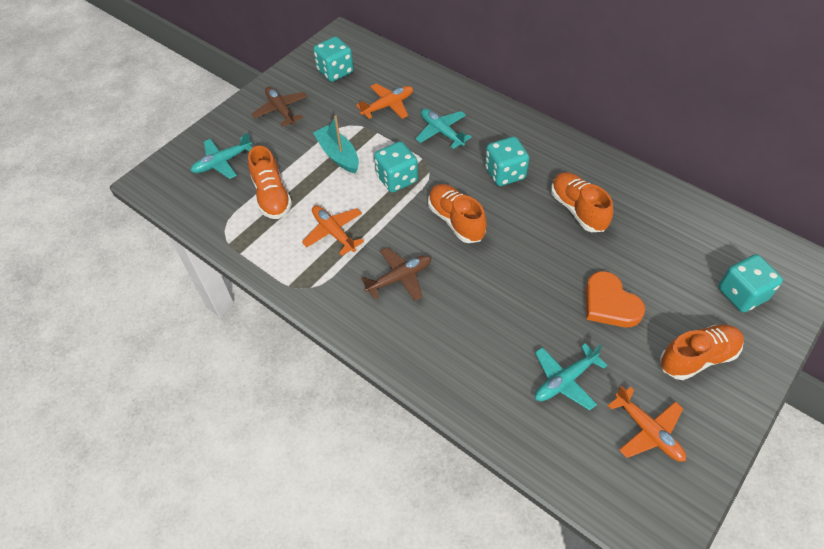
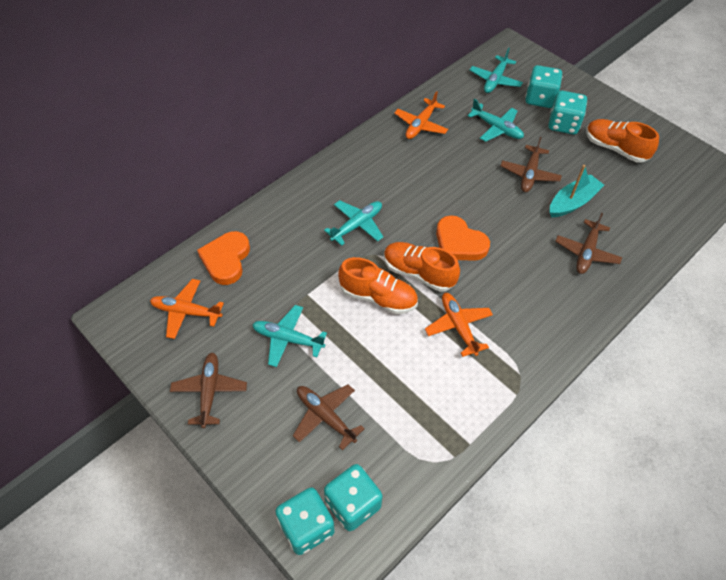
brown plane: [251,86,307,127] [361,247,431,301] = 2 -> [170,352,247,428] [293,384,365,451] [501,137,562,192] [555,213,622,274] = 4
orange heart: [586,271,645,327] = 1 -> [197,231,250,285] [436,215,490,261] = 2
orange shoe: [248,146,292,219] [428,184,487,243] [551,172,613,232] [660,325,744,380] = 4 -> [338,257,418,314] [384,242,460,292] [586,119,659,163] = 3
turquoise plane: [191,133,252,179] [415,109,472,149] [535,344,607,411] = 3 -> [252,305,327,367] [324,200,383,246] [467,99,524,142] [470,48,523,93] = 4

